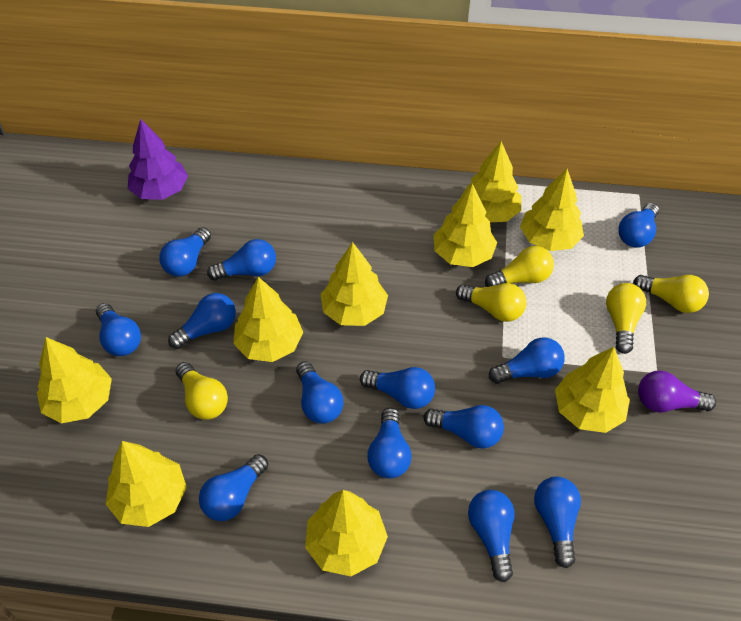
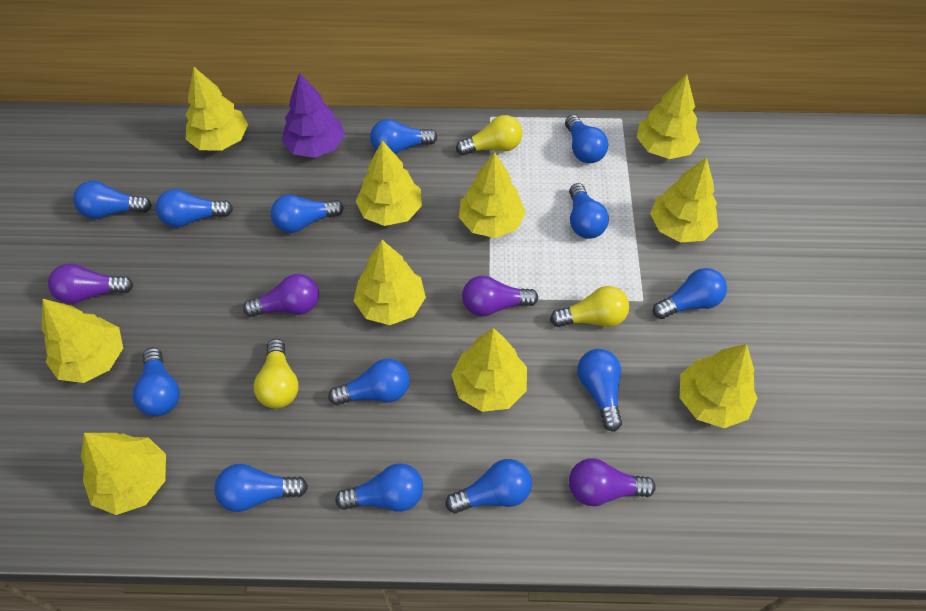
purple light bulb: [638,370,716,412] = 1 -> [48,263,133,304] [243,274,319,317] [462,276,538,316] [569,458,656,506] = 4
yellow light bulb: [175,362,228,420] [456,283,526,322] [485,246,554,287] [606,283,646,354] [633,275,709,313] = 5 -> [254,339,299,408] [456,115,522,155] [550,286,629,327] = 3
yellow tree: [37,337,112,423] [106,441,187,527] [233,277,303,362] [305,490,388,576] [321,242,388,326] [433,184,497,267] [462,141,521,222] [520,169,584,251] [555,347,630,433] = 9 -> [42,299,123,383] [81,433,166,515] [186,67,248,151] [353,240,426,325] [356,140,422,226] [452,328,527,412] [459,152,526,238] [637,74,700,159] [650,157,718,242] [680,344,757,428] = 10

